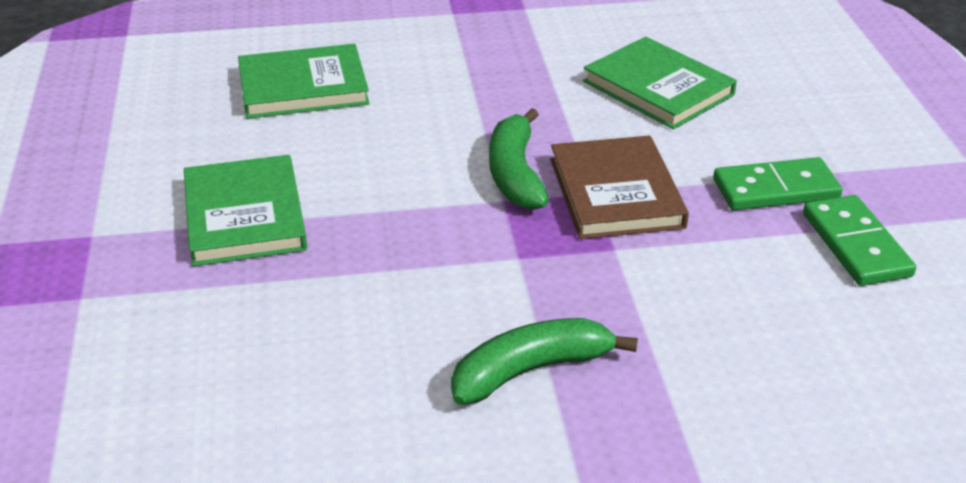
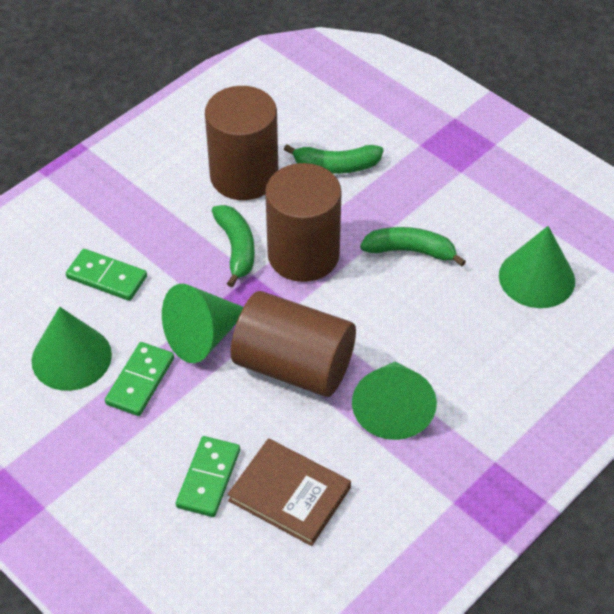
brown cylinder: none = 0 -> [205,86,278,200] [231,291,356,397] [265,163,342,282] = 3
green banana: [451,318,638,405] [489,108,549,210] = 2 -> [212,205,255,287] [284,145,384,174] [360,227,466,267] = 3
green book: [184,155,307,266] [238,44,370,119] [583,37,737,129] = 3 -> none = 0
green cone: none = 0 -> [31,307,112,391] [162,284,243,363] [352,362,437,440] [499,226,575,308] = 4
green domino: [713,157,843,210] [803,195,916,286] = 2 -> [66,249,147,301] [105,342,174,416] [176,436,240,517] = 3

